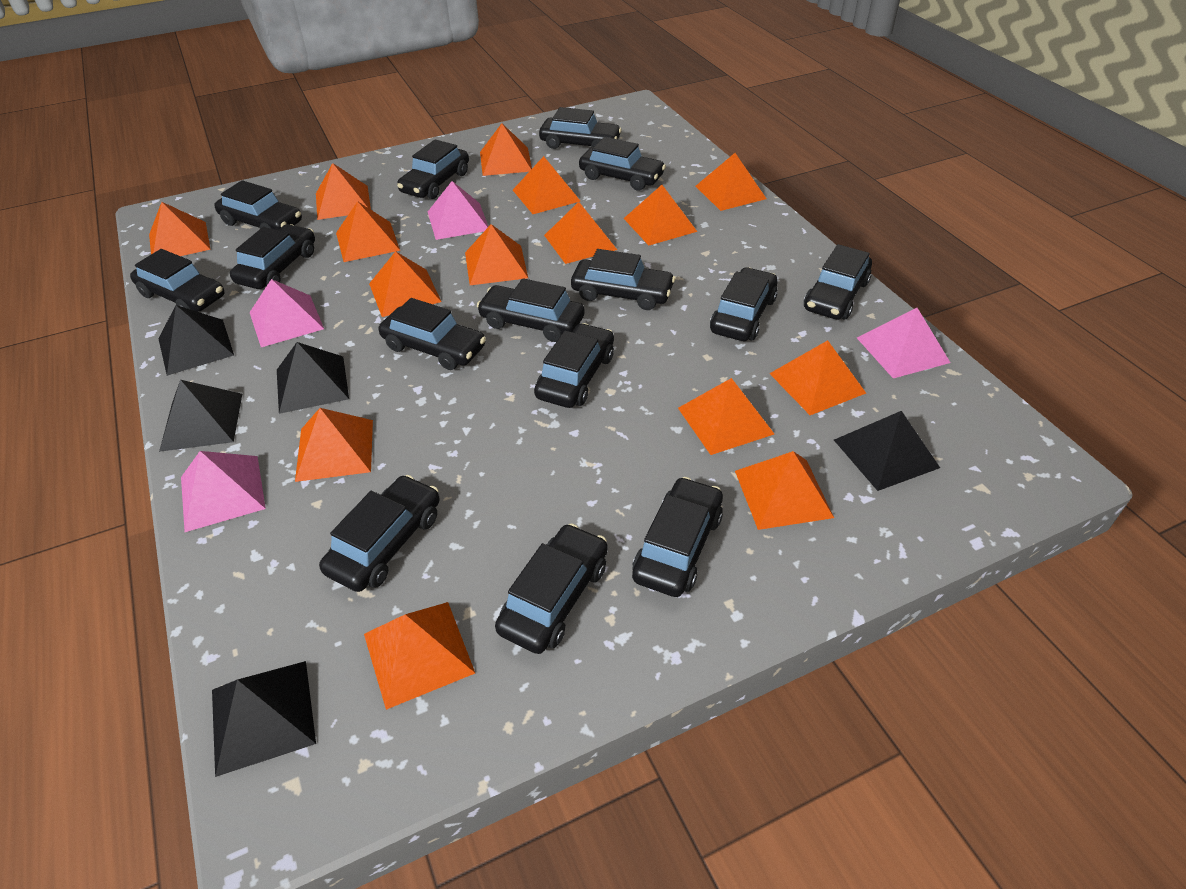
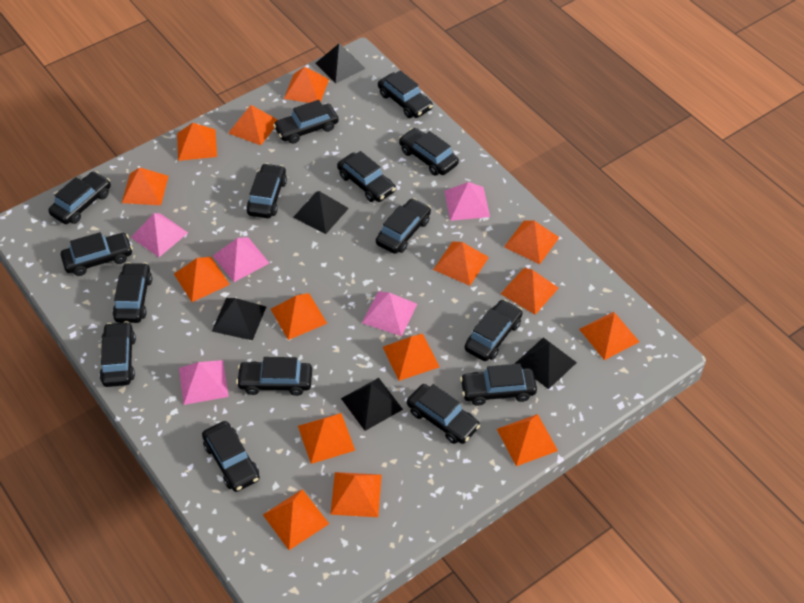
pink pyramid: [181,451,266,532] [250,279,324,347] [428,181,489,240] [857,308,951,378] = 4 -> [131,213,188,257] [179,360,229,405] [213,237,269,282] [362,291,417,336] [445,182,490,221] = 5

